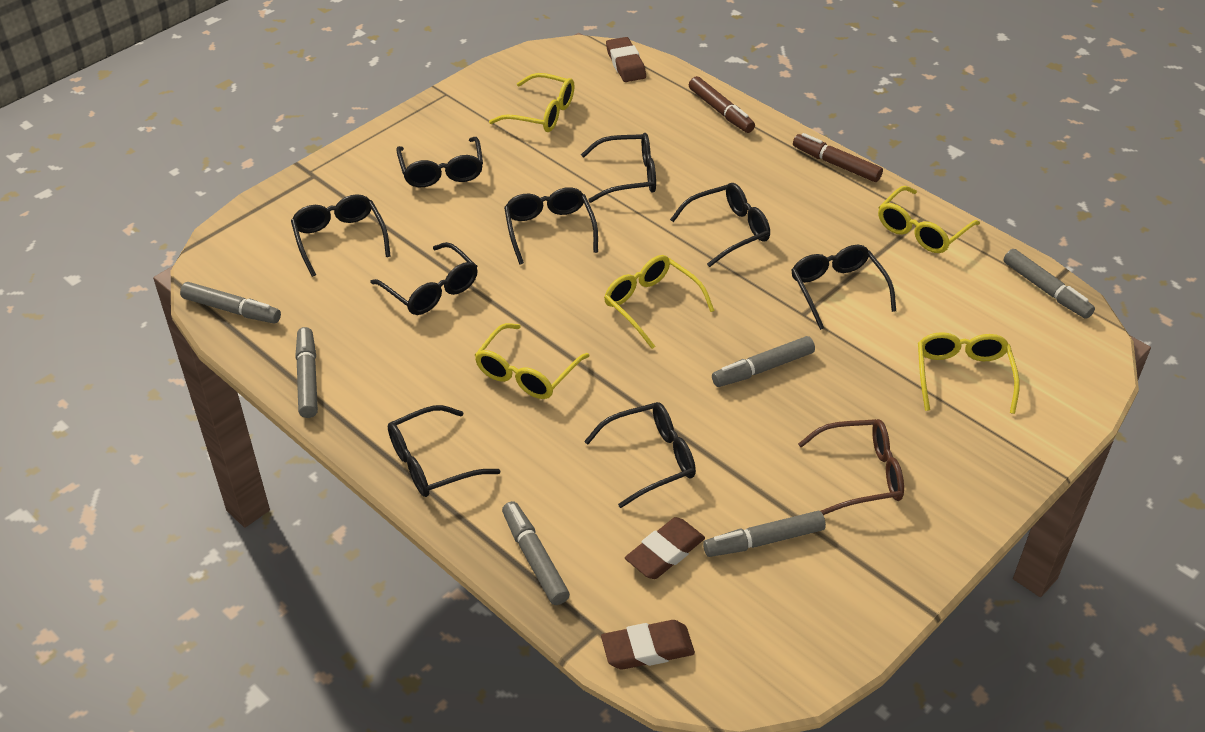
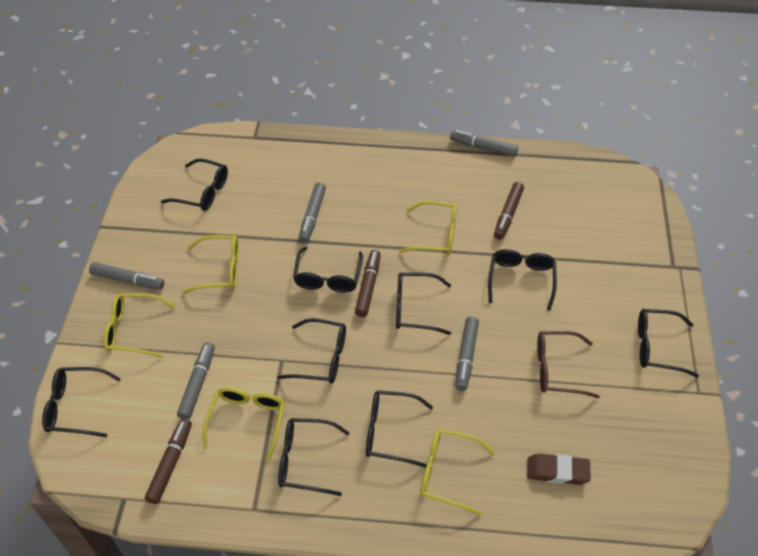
brown eraser: [601,620,695,669] [606,37,646,82] [625,517,705,579] = 3 -> [527,454,591,485] = 1
brown marker: [689,76,755,133] [793,133,883,182] = 2 -> [145,419,192,504] [355,250,381,317] [494,182,524,240] = 3
grey marker: [180,282,281,324] [295,327,318,418] [502,501,570,605] [703,511,826,557] [712,336,815,387] [1003,249,1095,319] = 6 -> [89,262,164,290] [177,342,215,420] [299,183,326,243] [450,130,518,157] [455,317,479,391] = 5

